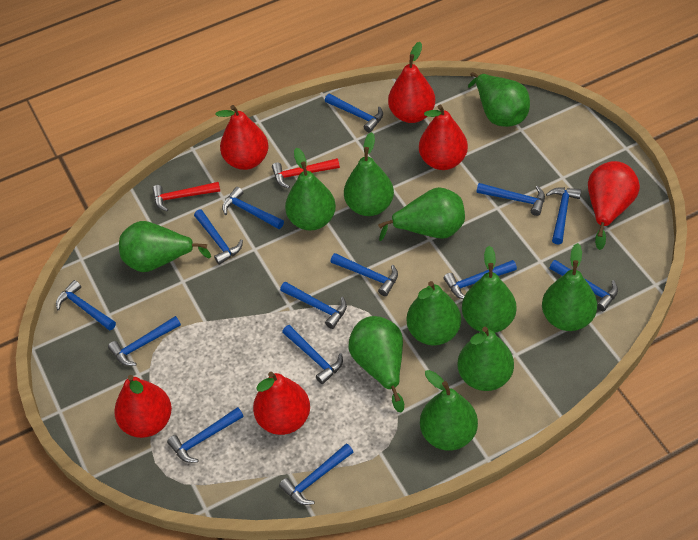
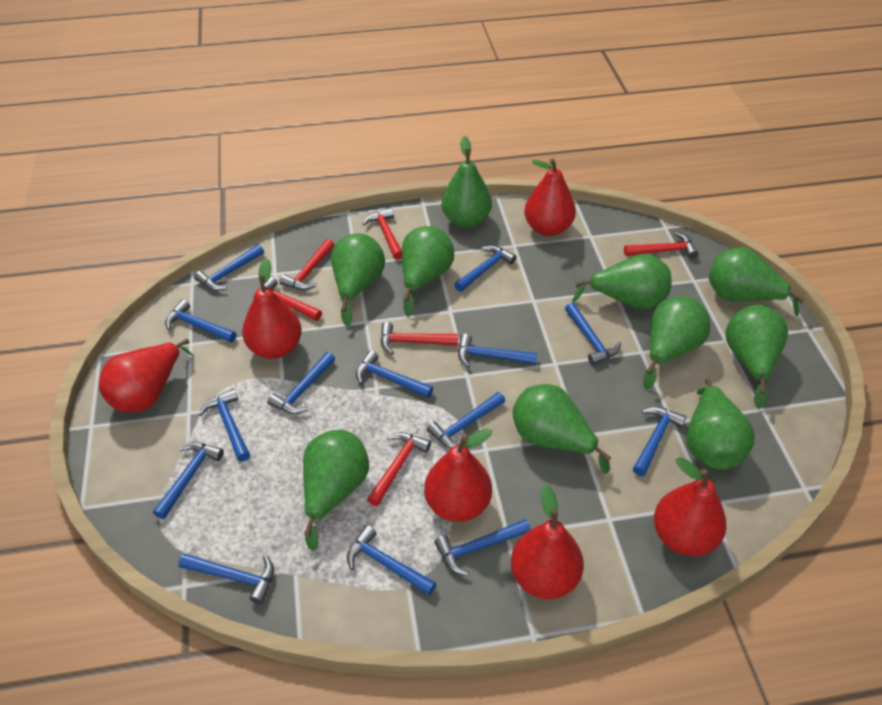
green pear: [119,221,211,272] [285,148,336,231] [344,132,394,216] [349,316,404,412] [378,187,465,241] [407,281,461,345] [420,370,478,451] [458,327,514,391] [462,246,517,333] [468,72,530,127] [542,243,597,331] = 11 -> [303,430,369,551] [331,233,385,327] [402,226,454,317] [441,136,492,228] [513,384,611,474] [572,254,672,309] [643,296,710,390] [686,378,755,470] [709,247,805,316] [725,305,788,409] = 10
red hammer: [152,182,220,211] [272,158,340,188] = 2 -> [253,276,322,321] [279,239,334,290] [363,208,402,260] [367,432,431,506] [381,322,458,355] [624,232,698,259] = 6

